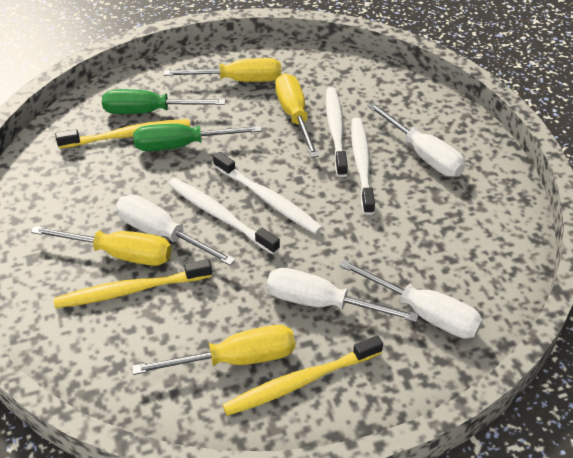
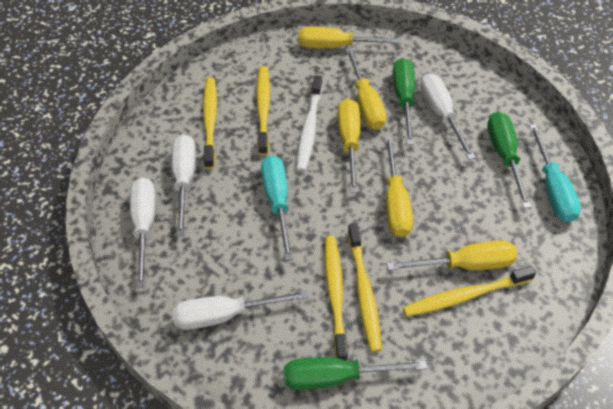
green screwdriver: [102,89,225,114] [133,124,262,151] = 2 -> [284,357,427,390] [393,58,415,145] [487,111,531,208] = 3
turquoise screwdriver: none = 0 -> [261,155,293,261] [529,124,581,222] = 2
white toothbrush: [168,178,280,254] [213,152,323,234] [326,87,348,177] [351,118,375,215] = 4 -> [297,75,323,172] = 1
yellow screwdriver: [31,226,172,266] [132,325,295,375] [163,58,281,82] [275,73,319,158] = 4 -> [298,27,402,48] [338,98,360,193] [345,48,386,130] [385,136,413,237] [387,240,517,271] = 5
yellow toothbrush: [54,259,212,308] [55,119,190,149] [222,335,383,416] = 3 -> [203,77,217,169] [256,66,270,155] [324,236,348,361] [348,223,382,352] [403,266,536,317] = 5

